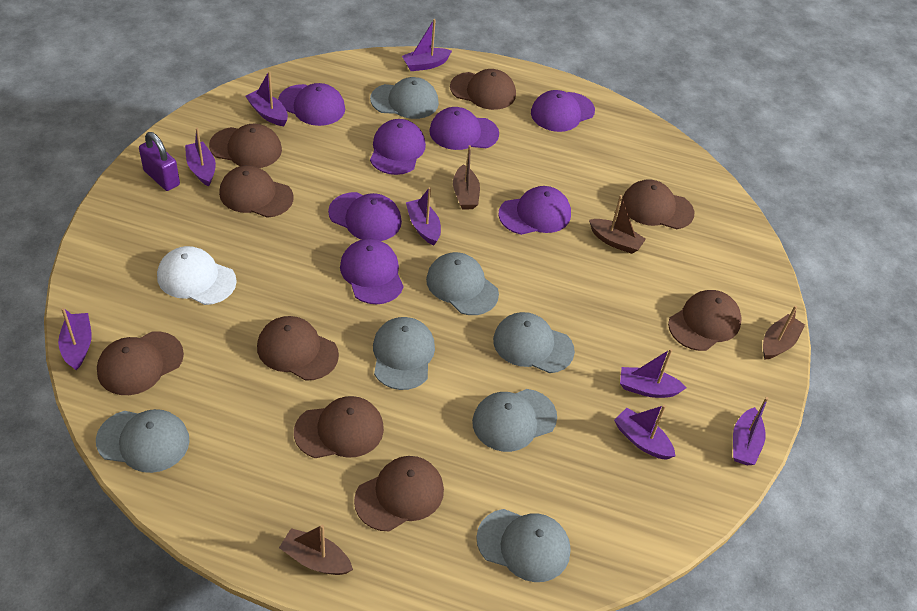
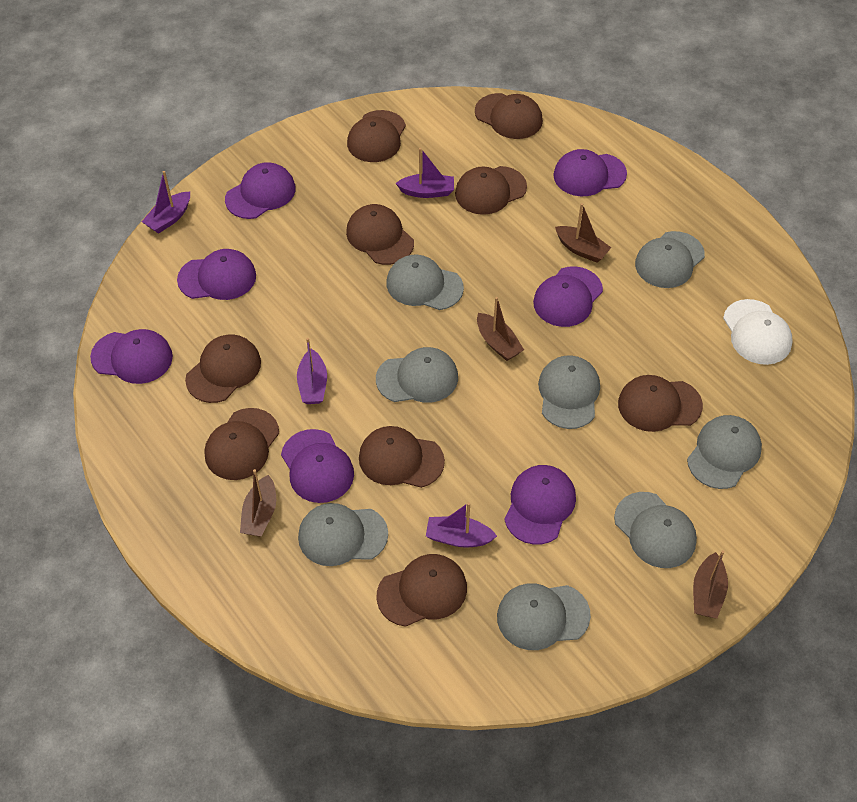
grey cap: [96,409,190,473] [370,77,439,119] [373,317,435,390] [426,252,499,315] [472,389,557,452] [476,509,571,582] [493,312,575,373] = 7 -> [298,503,388,566] [376,347,458,403] [386,255,464,310] [497,583,591,650] [538,356,600,429] [614,492,697,568] [635,231,705,288] [687,415,762,489] = 8
purple boat: [58,308,92,370] [185,128,216,186] [245,71,288,126] [402,19,452,71] [406,187,441,246] [614,405,675,460] [620,349,686,398] [733,397,769,465] = 8 -> [142,171,190,234] [297,338,327,404] [396,148,454,198] [426,502,497,548] = 4
purple padlock: [139,132,180,191] = 1 -> none = 0

